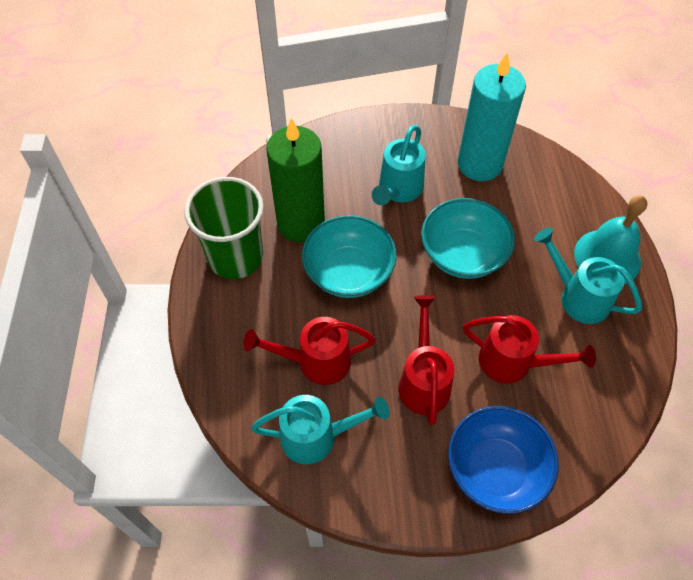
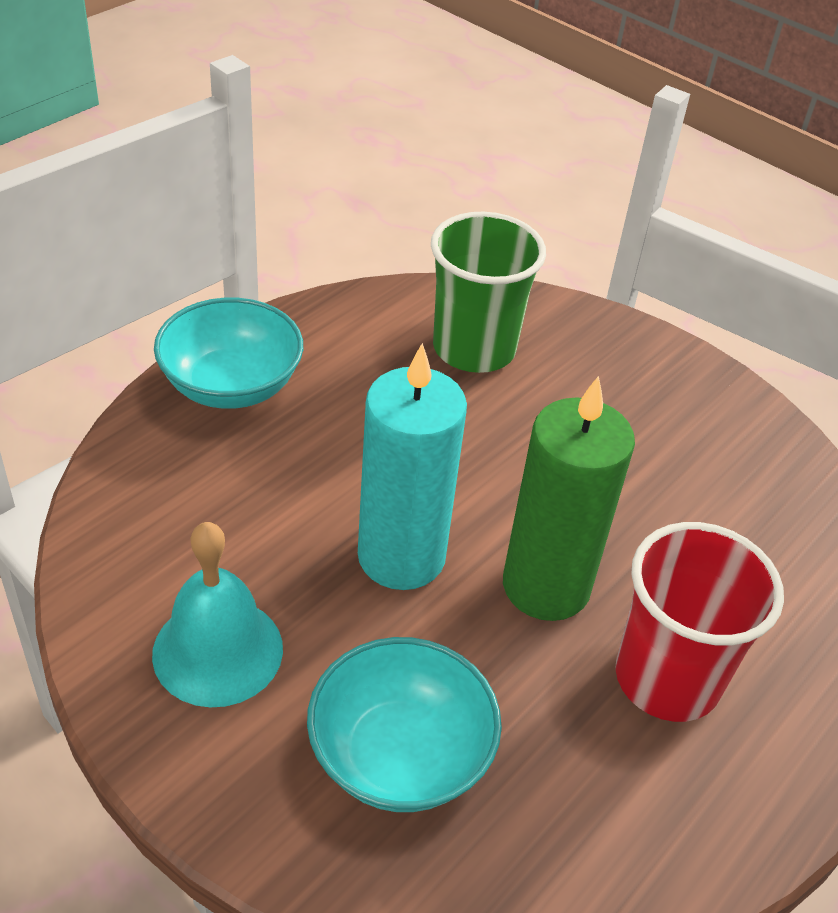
blue bowl: [448,406,559,514] = 1 -> none = 0
red cup: none = 0 -> [616,522,784,722] = 1
red watering can: [243,317,375,385] [398,295,454,425] [463,315,596,383] = 3 -> none = 0
turquoise watering can: [251,395,390,464] [372,125,426,205] [534,228,642,324] = 3 -> none = 0

